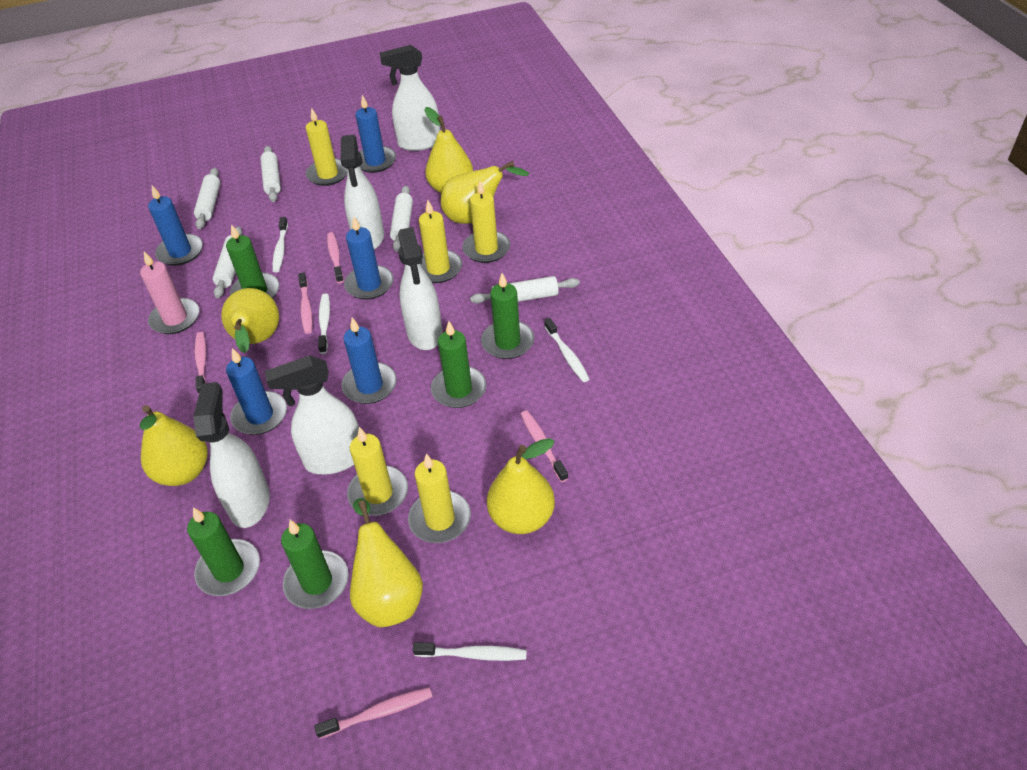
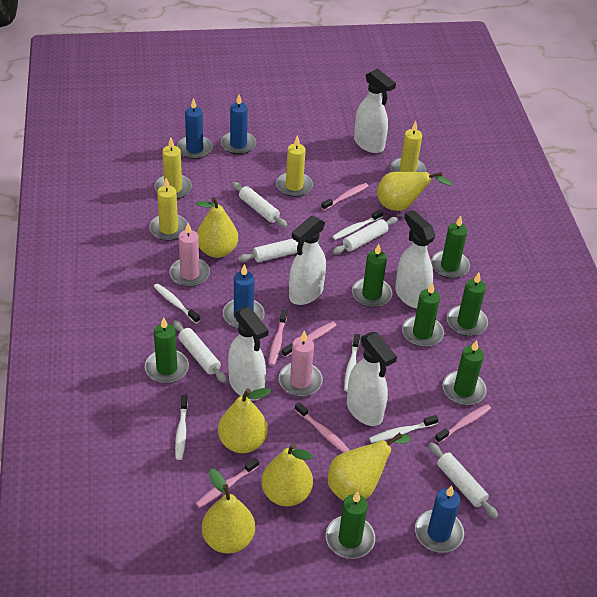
blue candle: [148,185,203,266] [226,348,287,435] [341,317,397,404] [344,216,394,300] [356,95,396,173] = 5 -> [177,98,213,159] [221,95,256,155] [223,264,265,328] [415,486,464,553] = 4
green candle: [187,507,260,596] [226,224,280,299] [281,520,349,609] [431,321,486,408] [481,273,534,359] = 5 -> [145,317,189,383] [326,491,375,559] [352,244,393,307] [402,283,444,347] [431,216,470,279] [443,340,487,405] [447,273,488,336] = 7
pink candle: [140,251,199,334] = 1 -> [169,223,210,287] [279,330,323,397] = 2
pink toothbrush: [194,332,206,394] [298,273,313,334] [314,687,433,739] [327,232,344,283] [521,411,569,482] = 5 -> [196,458,259,508] [269,310,287,366] [281,322,336,357] [295,402,350,453] [321,183,368,210] [435,404,491,443] = 6
white toothbrush: [273,217,288,272] [318,294,330,354] [413,642,527,661] [544,318,589,382] = 4 -> [154,283,200,324] [175,395,188,460] [332,209,383,240] [344,334,360,392] [369,415,438,443] = 5
yellow candle: [306,107,347,186] [347,427,408,516] [408,453,471,543] [419,200,462,283] [462,180,510,263] = 5 -> [149,178,188,241] [154,138,192,199] [276,135,313,197] [390,121,426,172] = 4

